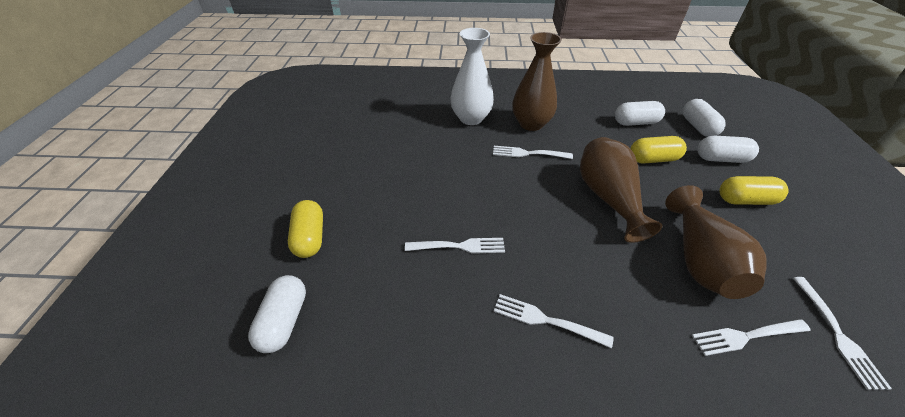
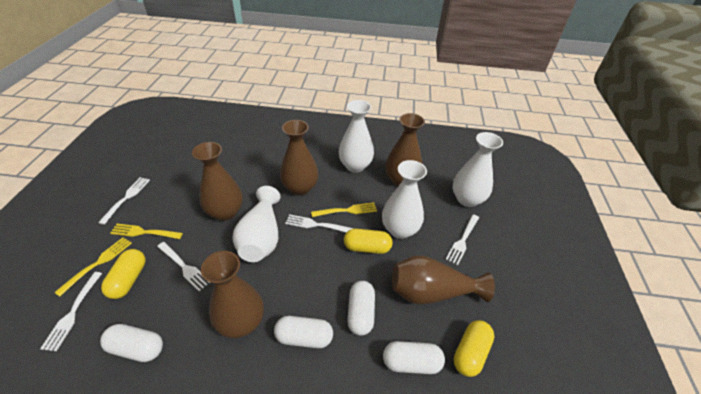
brown vase: [512,32,562,131] [580,137,662,243] [665,185,767,299] = 3 -> [192,142,243,221] [201,251,264,338] [280,120,318,195] [386,113,425,186] [392,256,495,305] = 5
white vase: [451,28,494,125] = 1 -> [232,186,280,262] [339,100,374,173] [382,160,427,239] [453,132,503,207] = 4
yellow fork: none = 0 -> [54,237,132,297] [110,224,183,239] [311,202,377,217] = 3

